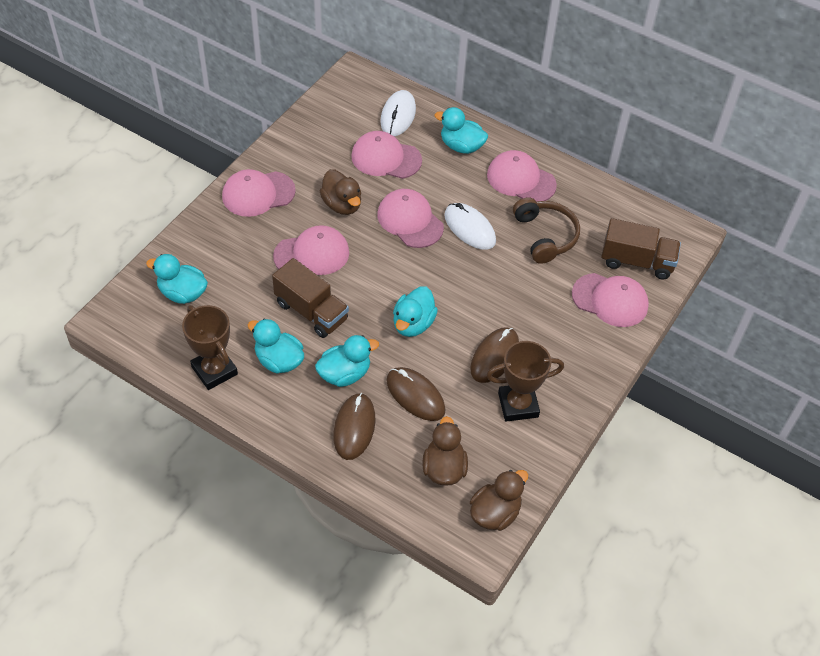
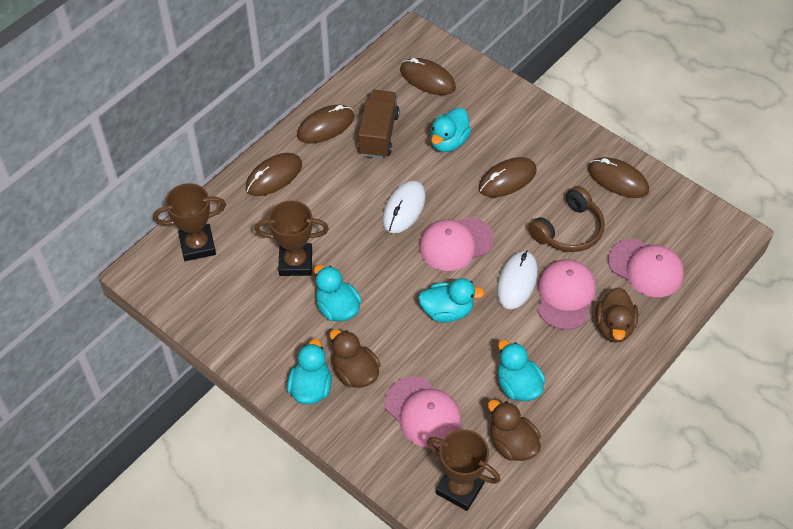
brown mouse: [333,393,375,460] [386,367,446,421] [470,327,519,383] = 3 -> [246,153,302,196] [297,105,354,143] [400,58,456,95] [478,157,537,197] [588,157,649,198] = 5
brown trophy: [182,305,238,390] [486,341,564,422] = 2 -> [153,183,226,261] [255,200,329,276] [427,429,500,511] = 3
brown truck: [272,258,349,338] [601,218,681,280] = 2 -> [358,90,400,159] = 1
pink cap: [222,169,296,217] [273,225,349,275] [351,131,422,179] [377,189,444,248] [487,150,557,202] [572,273,649,327] = 6 -> [385,376,461,448] [419,217,494,271] [538,259,596,330] [608,239,684,297] = 4

